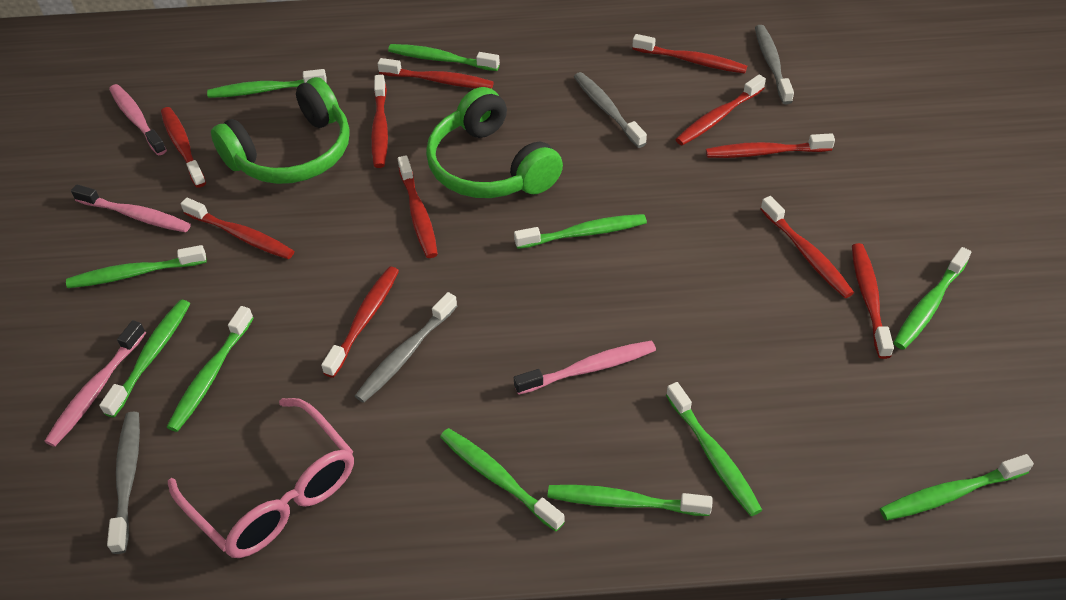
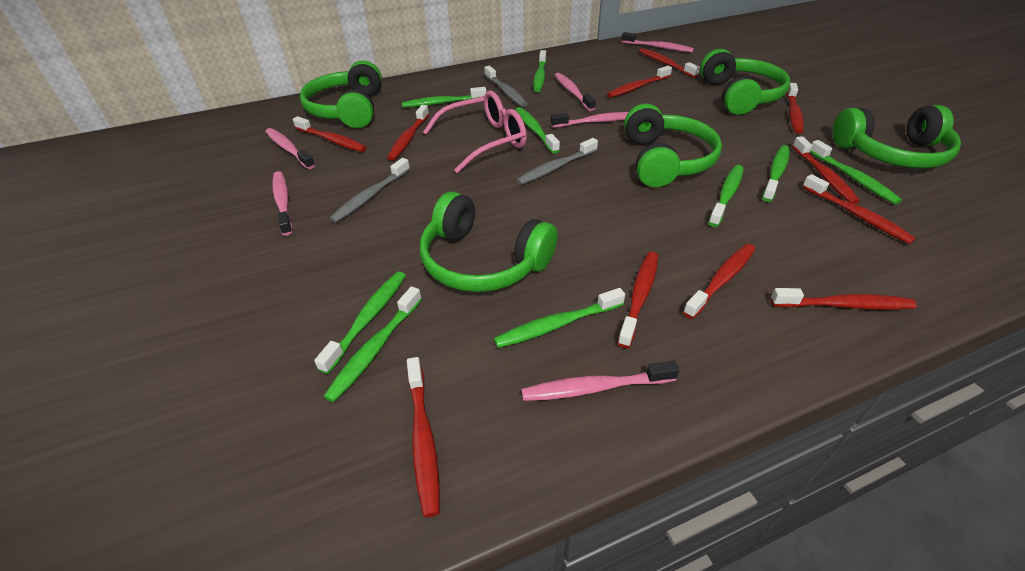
green headphones: [211,77,350,184] [426,87,563,198] = 2 -> [300,61,382,128] [420,191,558,292] [624,103,722,187] [700,49,790,115] [833,105,961,168] = 5
green toothbrush: [66,245,207,288] [99,300,190,418] [167,306,254,432] [207,69,327,98] [388,44,500,71] [440,428,565,531] [514,214,647,249] [548,485,713,516] [666,382,762,516] [880,454,1034,521] [894,247,971,350] = 11 -> [314,271,406,374] [323,286,422,402] [402,87,486,108] [494,288,625,348] [515,107,560,154] [533,50,547,92] [708,165,744,227] [762,145,790,202] [810,140,902,204] = 9
grey toothbrush: [107,412,140,554] [355,292,457,403] [574,72,647,148] [755,25,794,104] = 4 -> [329,158,410,223] [484,66,527,107] [516,138,598,185] = 3
pink toothbrush: [44,320,146,447] [71,184,191,232] [109,84,167,155] [514,340,656,395] = 4 -> [265,128,315,169] [272,171,293,236] [521,361,679,401] [551,112,628,128] [555,73,596,111] [621,32,694,53] = 6

